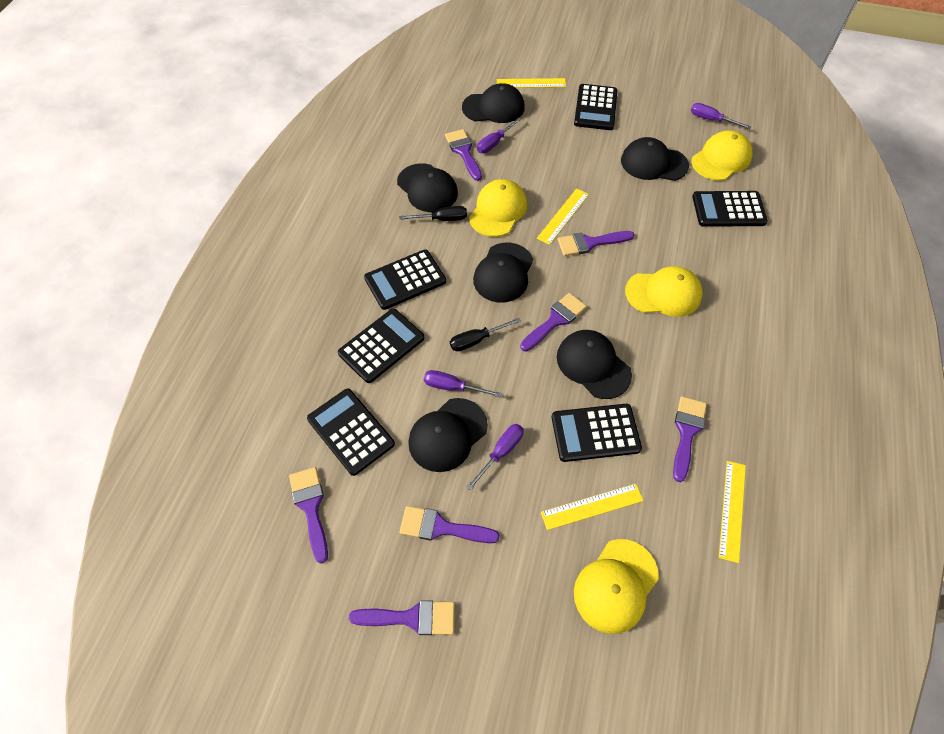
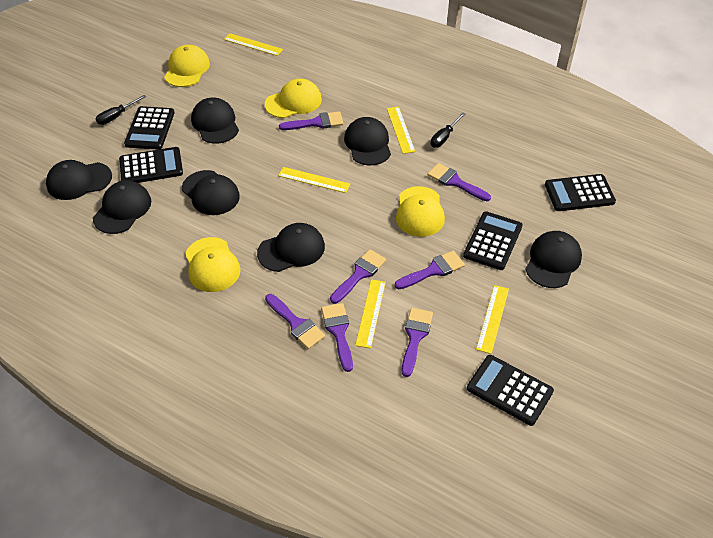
black calculator: [307,389,395,476] [338,309,424,383] [364,249,446,310] [552,404,642,462] [574,84,618,130] [692,191,768,227] = 6 -> [119,147,183,183] [124,106,175,150] [463,211,523,270] [467,355,554,426] [545,174,616,211] = 5
black cap: [397,163,458,212] [408,398,488,472] [462,83,525,123] [473,242,533,303] [557,330,632,399] [621,137,689,181] = 6 -> [46,160,112,200] [93,181,151,234] [182,170,240,215] [191,97,239,144] [257,223,325,272] [344,117,391,165] [525,231,582,288] = 7
purple screwdriver: [424,370,502,398] [466,424,524,491] [477,118,522,153] [691,103,751,129] = 4 -> none = 0
yellow ruler: [497,78,566,88] [537,188,589,245] [541,484,644,530] [719,461,746,563] = 4 -> [224,33,283,56] [278,167,350,193] [355,279,386,348] [387,107,415,154] [476,285,509,354] = 5

